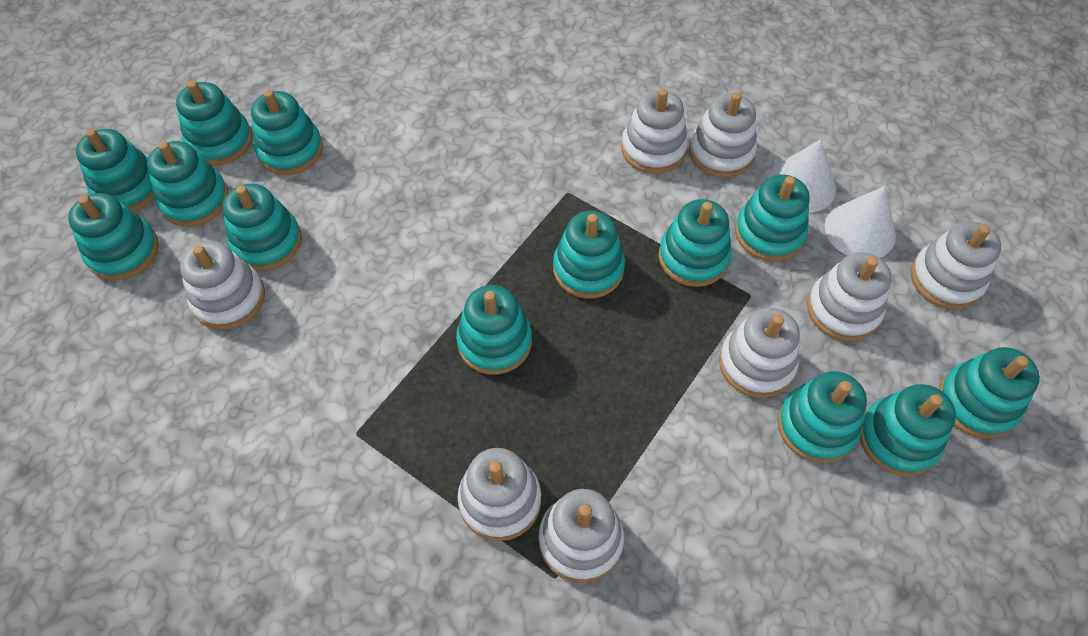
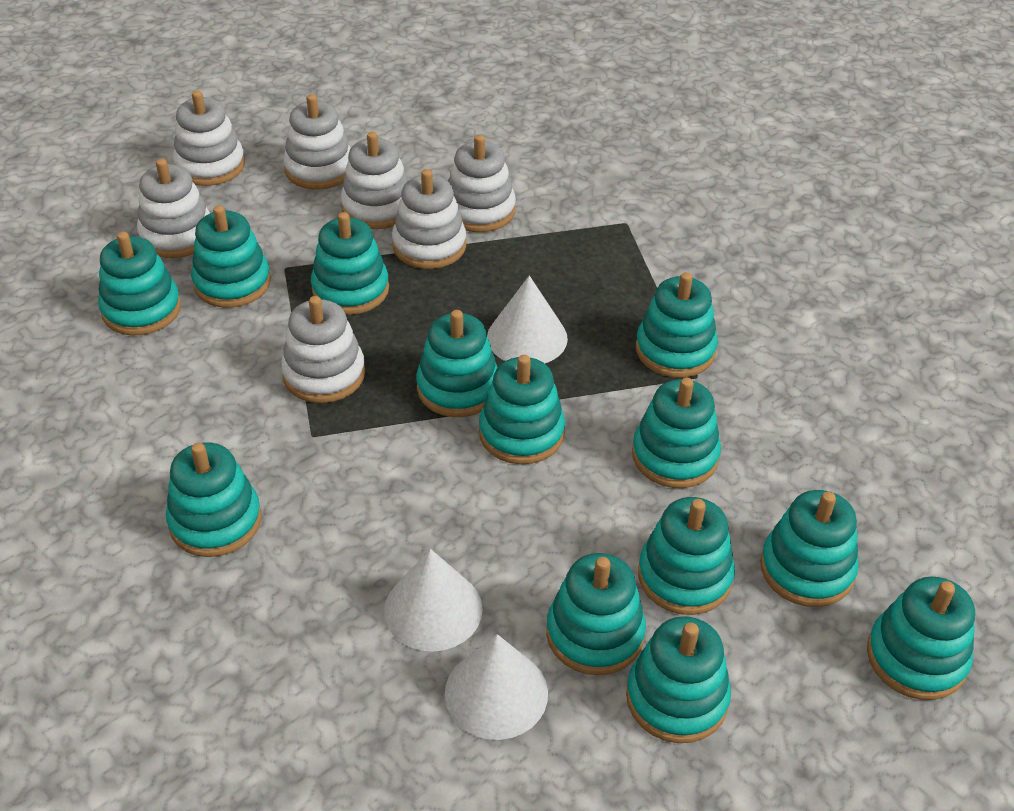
white cone: [768,139,836,213] [825,186,896,258] = 2 -> [384,549,483,652] [445,634,548,740] [487,275,568,363] = 3
white stacking toy: [180,241,265,330] [458,448,541,541] [539,489,624,583] [621,89,688,174] [689,92,757,178] [719,307,800,398] [807,252,892,341] [911,221,1001,309] = 8 -> [137,159,210,258] [173,91,245,186] [281,296,365,403] [283,94,351,190] [341,132,408,229] [392,169,466,269] [448,135,516,232] = 7

